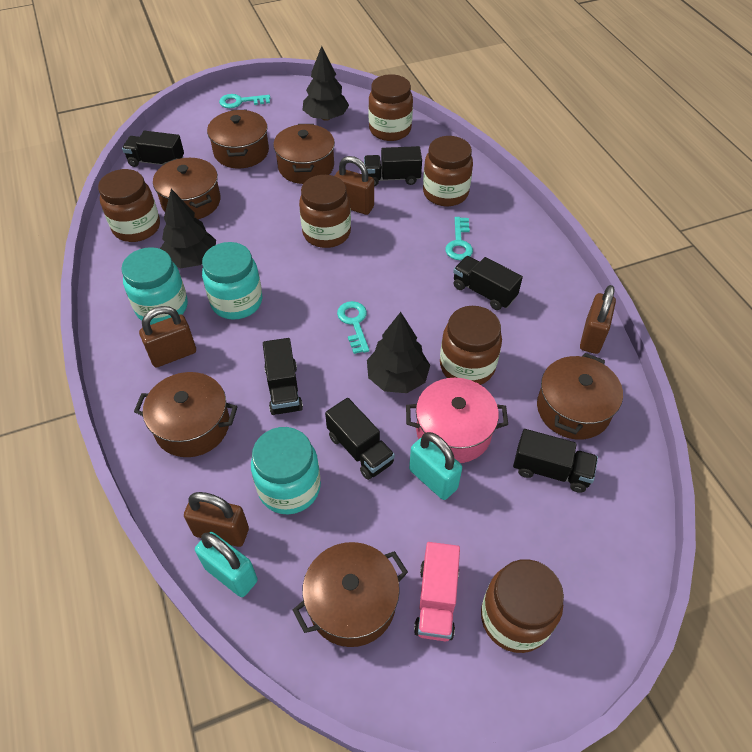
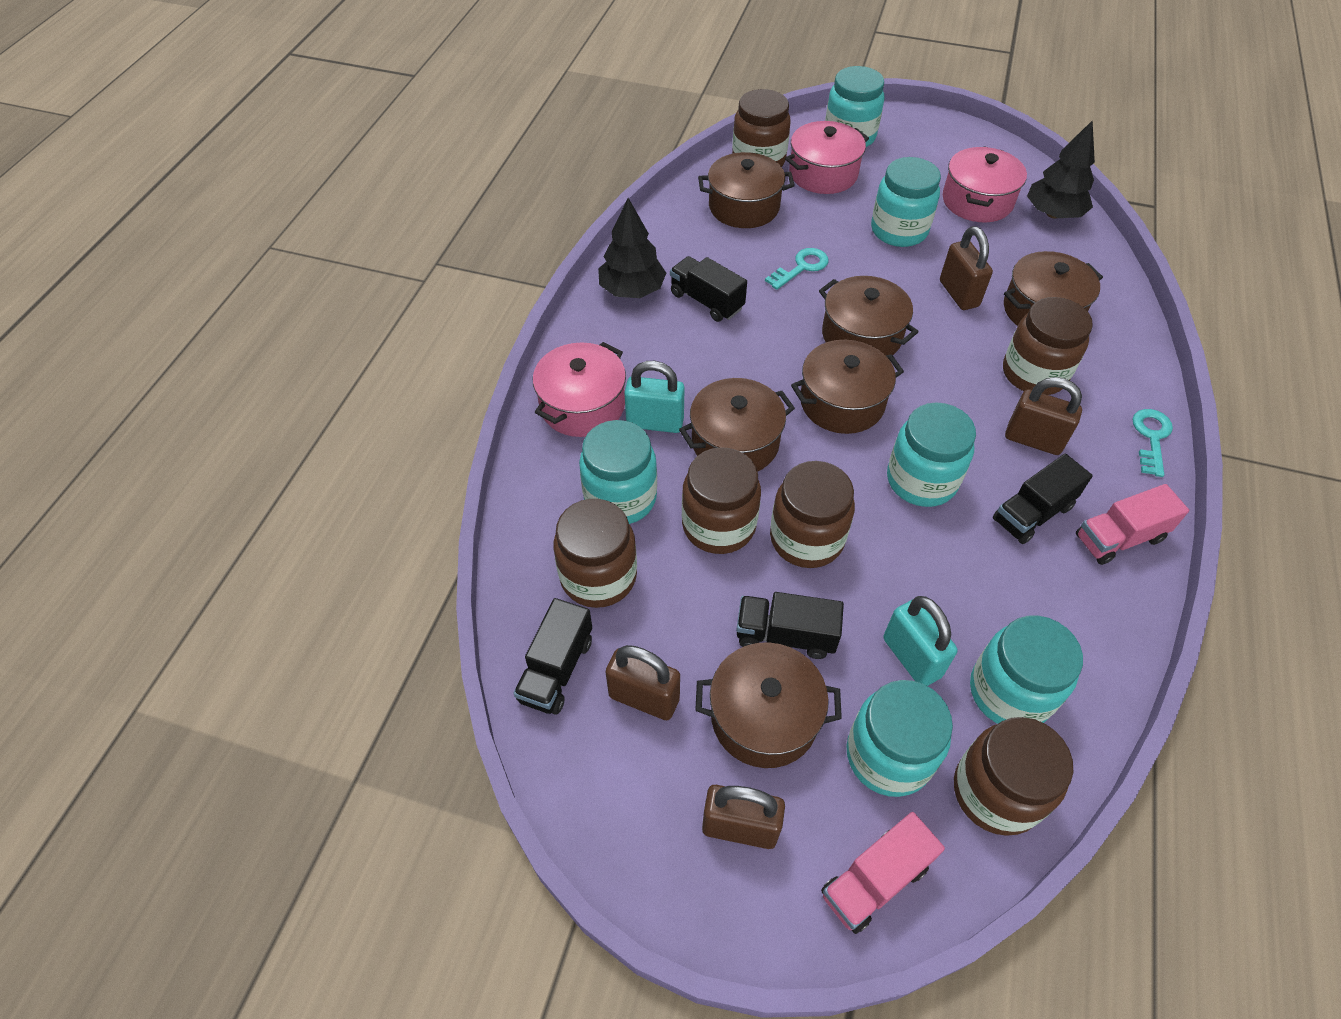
black tree: [160,189,216,268] [303,46,349,121] [367,312,430,393] = 3 -> [598,198,666,298] [1027,120,1095,218] = 2
black truck: [122,131,184,167] [263,338,303,415] [325,398,395,480] [364,146,422,186] [453,256,523,310] [513,429,598,493] = 6 -> [513,598,592,715] [670,256,747,322] [736,592,844,659] [993,454,1093,544] = 4
pink pot: [406,378,508,463] = 1 -> [533,342,626,437] [785,121,869,194] [943,146,1027,222] = 3
pink truck: [414,542,460,641] = 1 -> [821,812,945,934] [1076,484,1189,565] = 2
turquoise jar: [121,247,188,325] [202,242,262,320] [251,427,321,514] = 3 -> [579,420,657,524] [825,66,884,147] [846,680,953,797] [871,157,941,247] [887,402,976,507] [970,616,1083,724] = 6
turquoise key: [219,94,270,108] [337,301,369,354] [445,217,473,260] = 3 -> [765,248,828,290] [1133,409,1173,477] = 2

